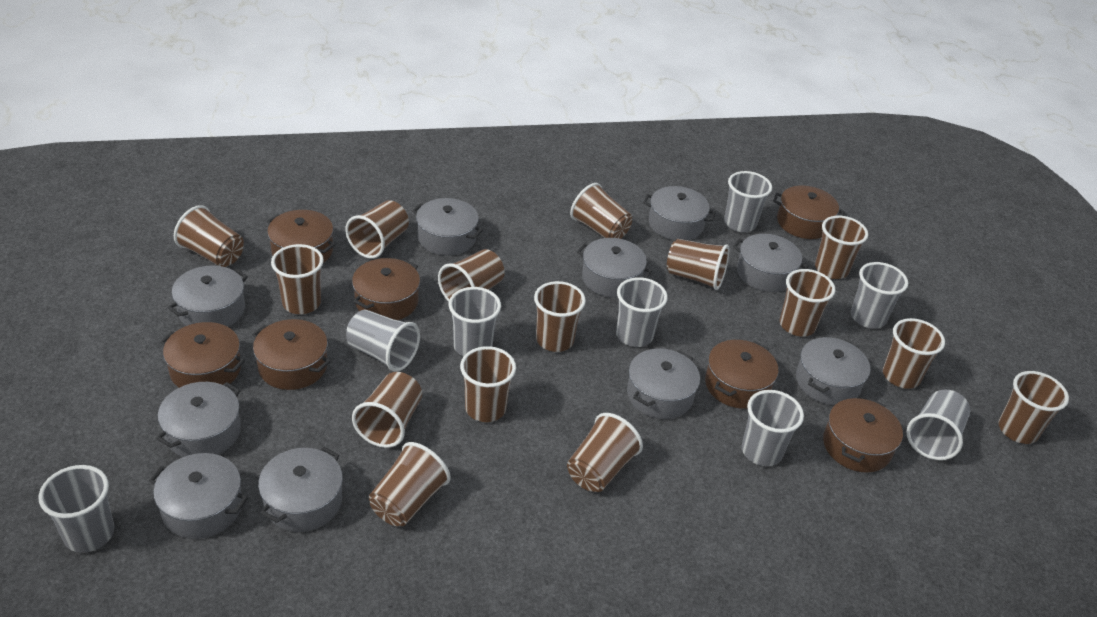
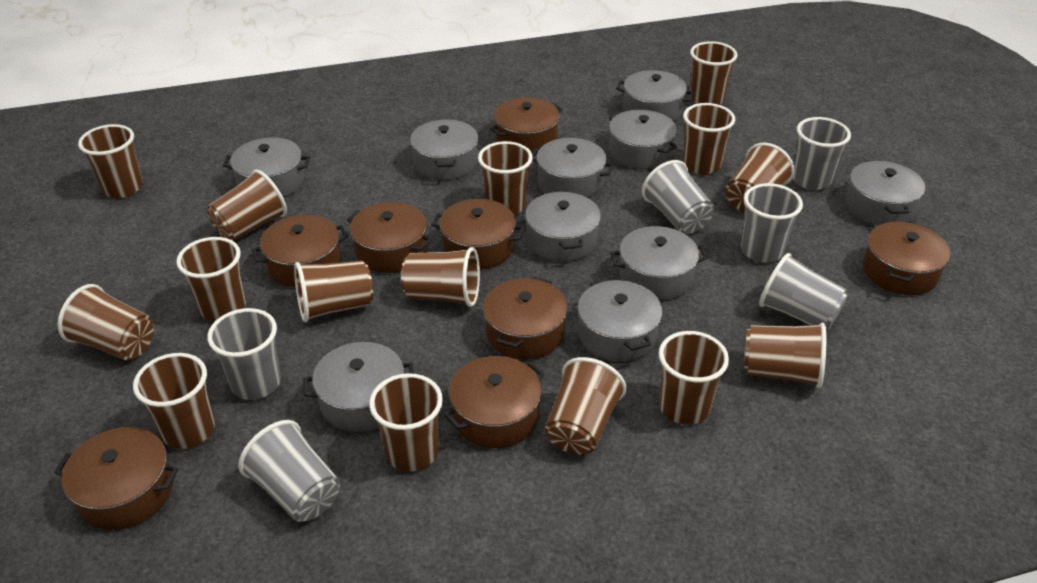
brown pot: [160,322,245,388] [252,319,330,390] [267,210,335,263] [352,258,420,320] [705,340,778,409] [773,186,845,239] [823,398,903,473] = 7 -> [54,427,178,530] [252,215,348,287] [347,202,432,273] [431,199,525,269] [444,356,545,448] [483,277,568,360] [490,97,563,154] [863,221,950,295] = 8
grey cup: [39,465,114,553] [346,309,420,372] [449,287,501,357] [616,277,668,347] [724,171,772,232] [742,390,804,466] [851,262,908,328] [906,390,970,460] = 8 -> [207,308,281,400] [238,420,340,522] [642,160,714,234] [741,183,803,263] [759,253,848,329] [793,117,851,190] = 6

